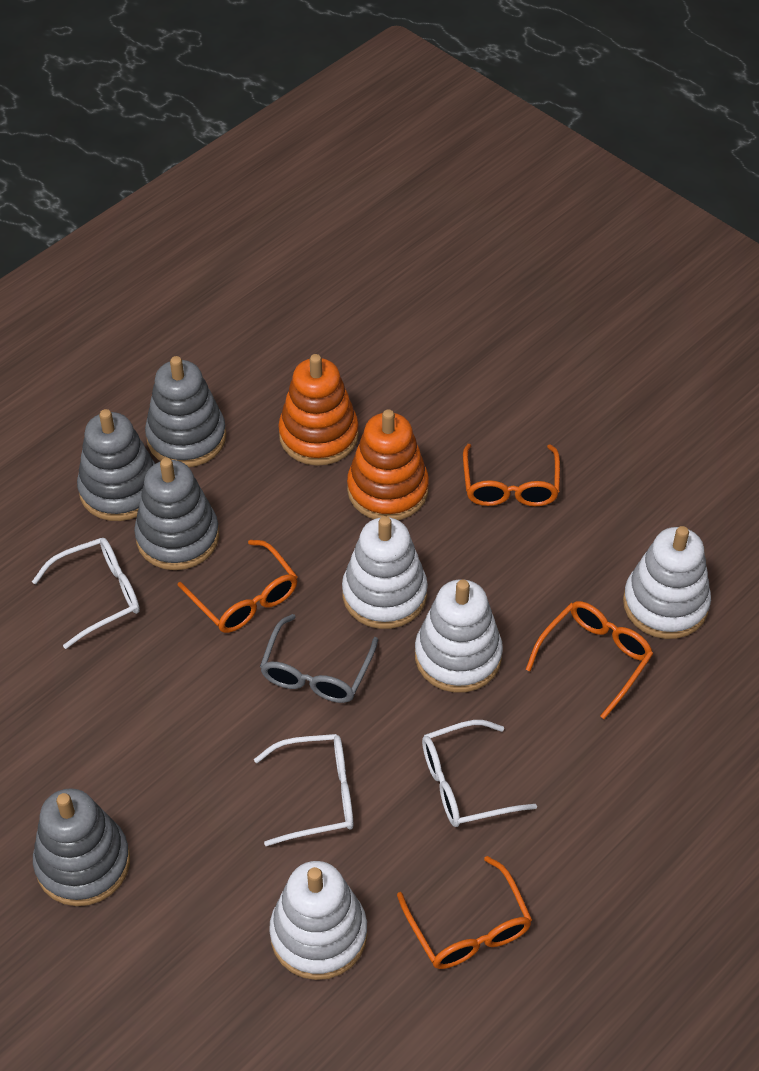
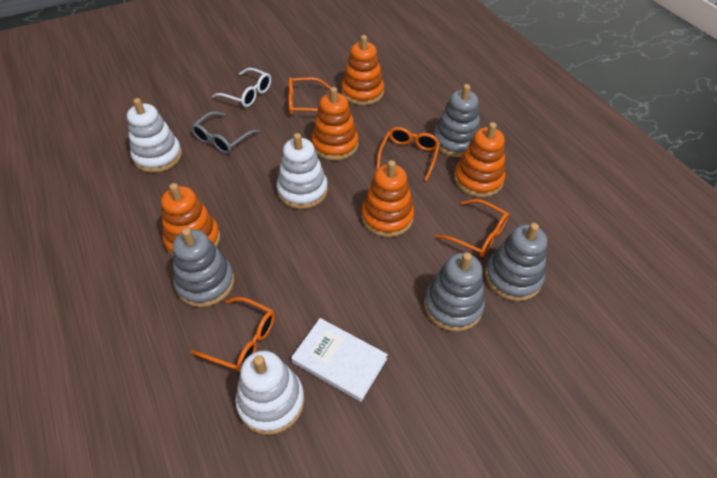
orange stacking toy: [278,354,359,466] [347,409,429,520] = 2 -> [161,183,221,256] [311,87,358,161] [341,35,384,105] [361,160,414,237] [454,122,505,197] = 5
white book: none = 0 -> [291,318,388,402] = 1
white glasses: [32,538,140,649] [254,734,353,846] [422,720,537,827] = 3 -> [212,68,271,107] = 1
white stacking toy: [269,861,367,980] [342,516,428,629] [415,579,503,693] [623,526,711,639] = 4 -> [127,98,182,173] [235,351,305,435] [277,133,328,209] = 3

